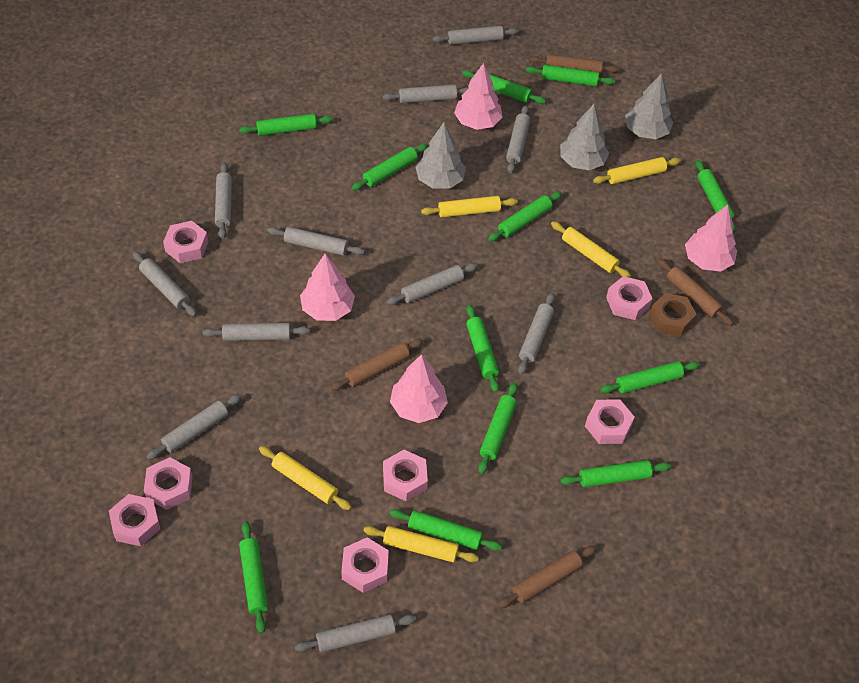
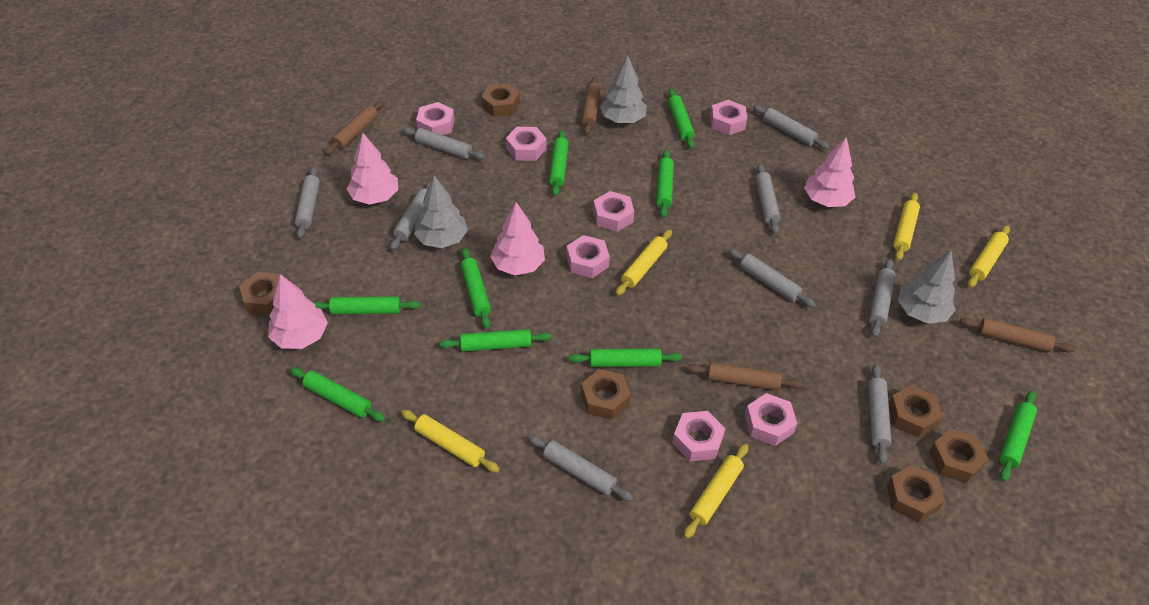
brown nut: [649,293,697,337] = 1 -> [239,272,280,315] [481,83,520,117] [581,369,631,419] [887,465,945,522] [889,385,943,438] [929,428,988,483] = 6
green rolling pin: [239,521,268,633] [240,114,333,136] [352,144,428,190] [389,509,502,551] [462,70,546,104] [466,305,499,393] [478,382,518,474] [488,192,562,241] [526,65,615,86] [560,460,671,487] [600,361,700,393] [695,160,737,233] = 12 -> [290,367,385,422] [313,296,420,314] [439,329,552,352] [461,248,491,329] [549,130,568,196] [569,349,682,367] [656,149,674,218] [668,89,695,149] [999,391,1037,481] = 9
grey rolling pin: [133,251,197,317] [146,394,242,460] [203,323,310,341] [215,162,232,239] [268,227,365,256] [295,614,416,652] [383,84,469,103] [387,263,478,305] [432,26,519,45] [506,105,530,173] [518,293,555,375] = 11 -> [295,167,320,239] [390,181,431,250] [403,127,485,160] [528,435,633,501] [728,249,816,308] [753,105,830,149] [755,164,780,234] [868,364,891,464] [869,259,896,337] = 9

